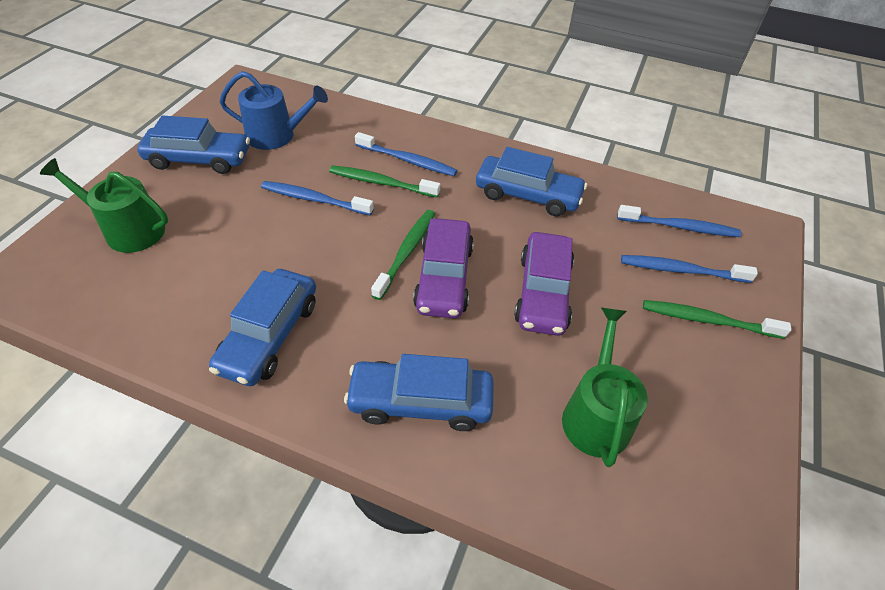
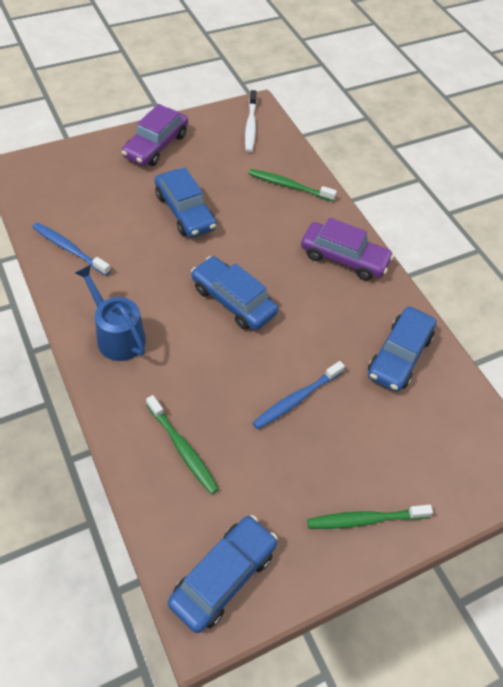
blue toothbrush: [261,181,374,216] [355,132,457,176] [617,205,741,237] [621,255,758,283] = 4 -> [32,222,111,276] [253,361,345,429] = 2
green watering can: [40,158,168,253] [562,308,648,467] = 2 -> none = 0
white toothbrush: none = 0 -> [245,90,257,153] = 1

